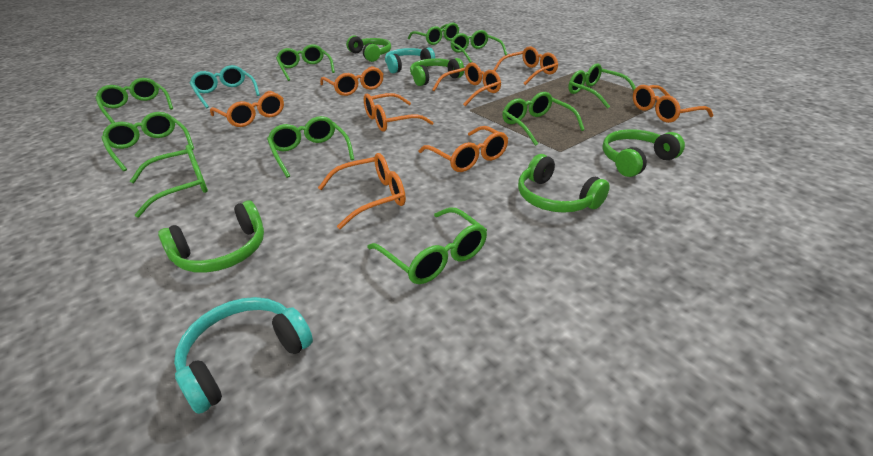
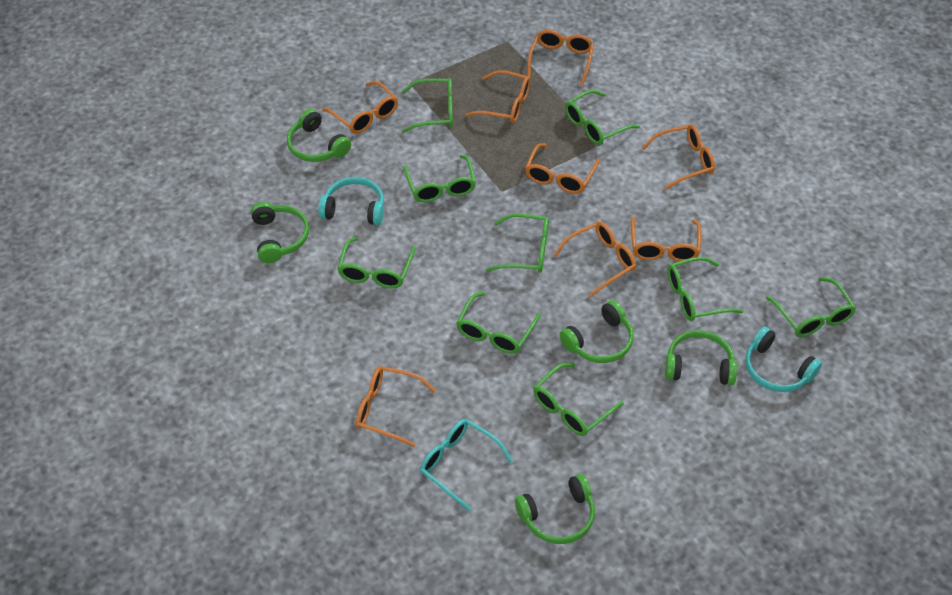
green glasses: [95,78,173,124] [101,112,194,171] [130,145,208,217] [267,116,354,178] [276,44,335,81] [367,207,487,284] [408,23,459,45] [450,30,507,63] [502,92,585,146] [568,63,636,109] = 10 -> [337,237,415,288] [402,78,453,133] [404,155,476,203] [456,292,541,354] [486,213,549,273] [533,363,624,436] [565,90,640,145] [667,257,743,321] [766,277,856,337] = 9

